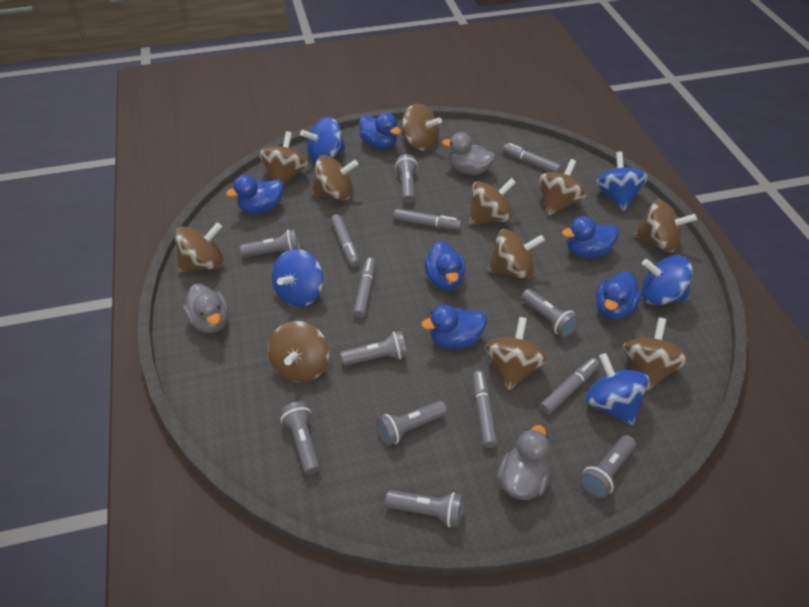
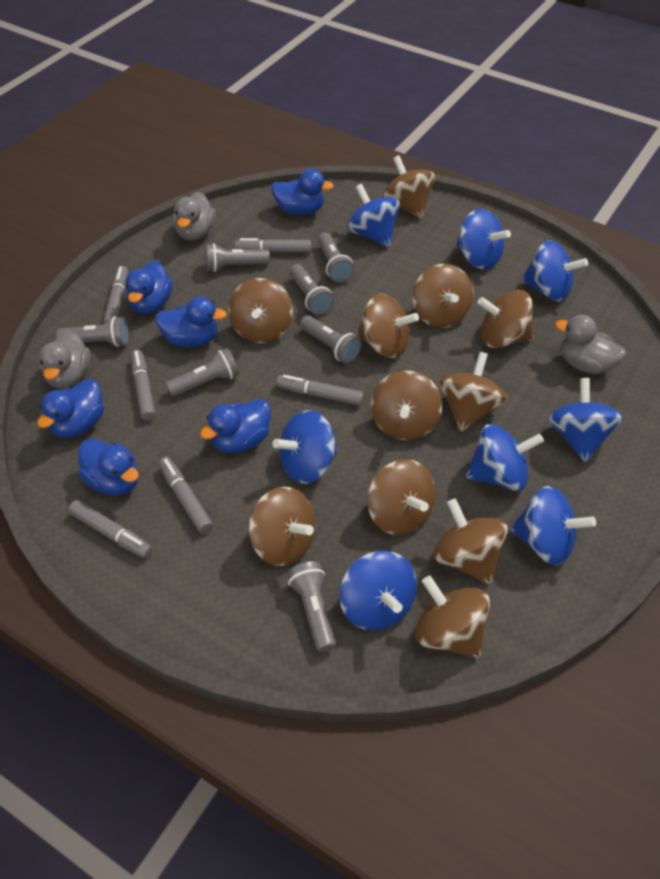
blue spinning top: [272,249,323,307] [300,117,346,163] [586,353,649,425] [595,151,648,211] [641,256,693,305] = 5 -> [272,410,338,484] [340,551,417,630] [347,184,400,247] [456,209,511,269] [466,424,544,491] [510,486,596,565] [521,240,588,302] [548,378,623,462] = 8
grey flashlight: [240,229,300,257] [280,402,320,475] [340,331,407,366] [377,401,447,446] [385,490,463,527] [395,154,418,203] [521,289,579,337] [580,435,636,498] = 8 -> [56,317,129,347] [166,348,239,397] [206,243,270,272] [287,561,336,652] [289,264,334,315] [300,315,361,364] [318,233,354,282] = 7

